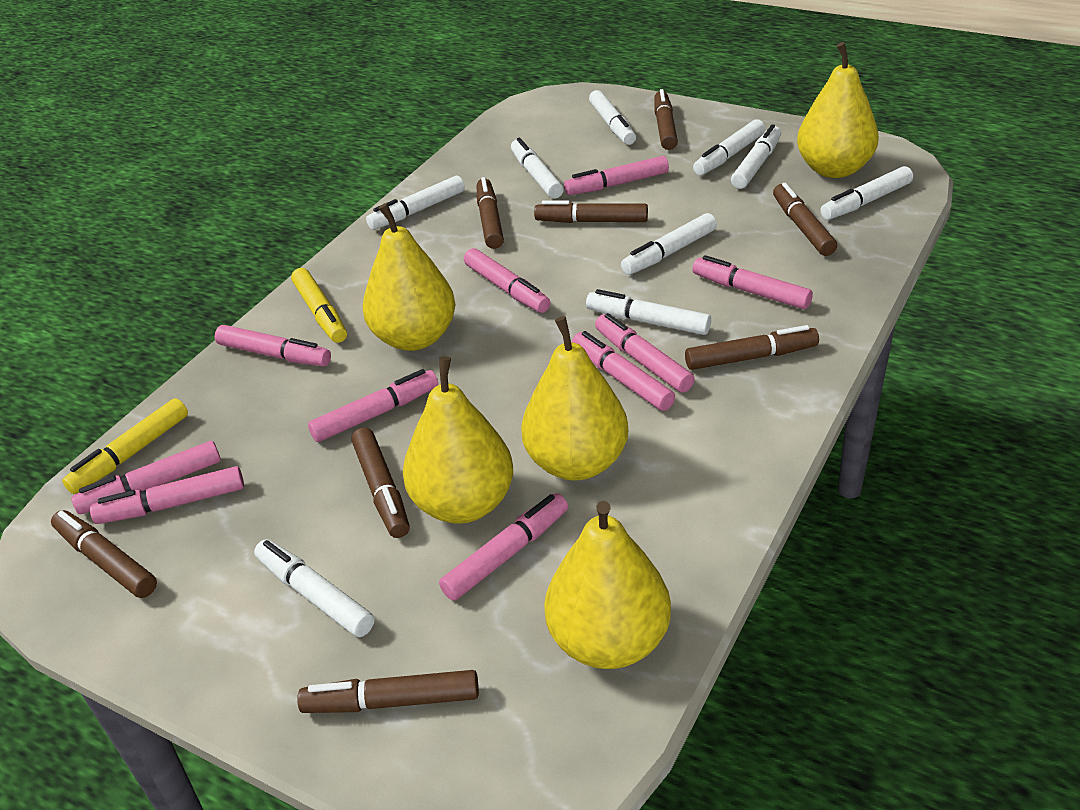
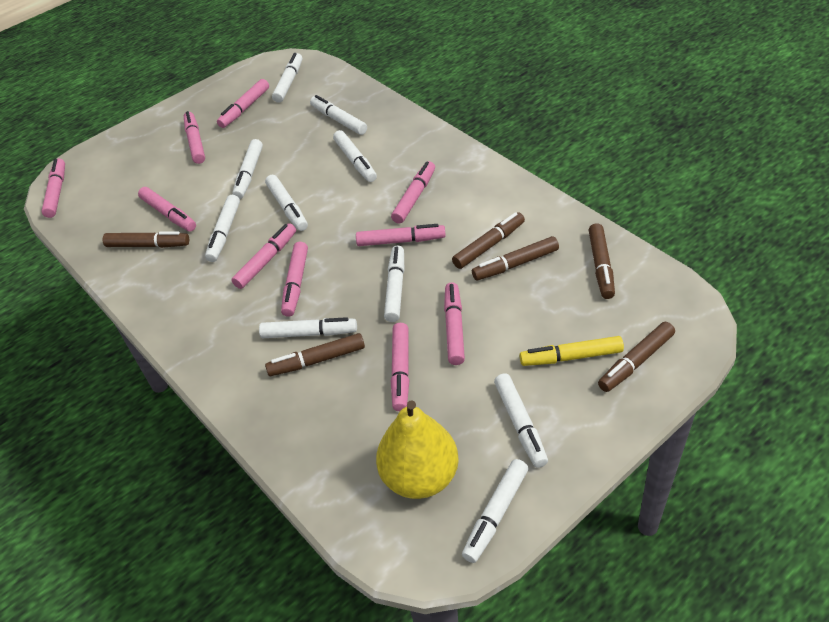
brown marker: [51,510,157,598] [297,670,479,713] [351,427,410,538] [477,177,504,249] [534,201,648,223] [654,89,678,150] [685,325,819,370] [773,183,837,256] = 8 -> [103,231,189,248] [265,333,365,376] [452,212,525,269] [472,236,559,281] [589,223,615,299] [598,322,675,392] = 6
white marker: [254,539,374,637] [366,175,465,230] [511,138,564,199] [586,289,711,335] [589,90,636,145] [621,213,717,275] [693,119,765,175] [731,124,781,189] [820,166,913,220] = 9 -> [205,195,240,262] [232,139,263,199] [259,317,357,338] [265,175,308,231] [272,53,302,103] [310,95,367,135] [333,130,377,182] [384,246,404,322] [462,459,528,563] [494,373,548,468] = 10
yellow marker: [62,398,188,494] [291,268,347,343] = 2 -> [520,336,624,366] = 1
yellow pear: [362,203,455,351] [403,356,513,524] [521,316,628,481] [544,501,671,669] [797,42,879,178] = 5 -> [376,401,459,499] = 1

